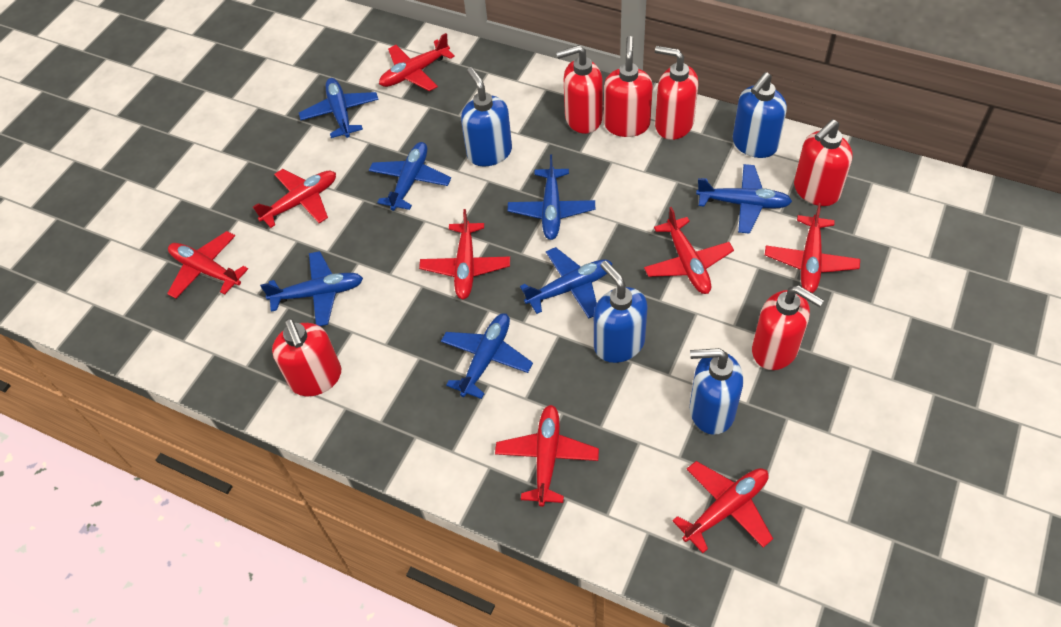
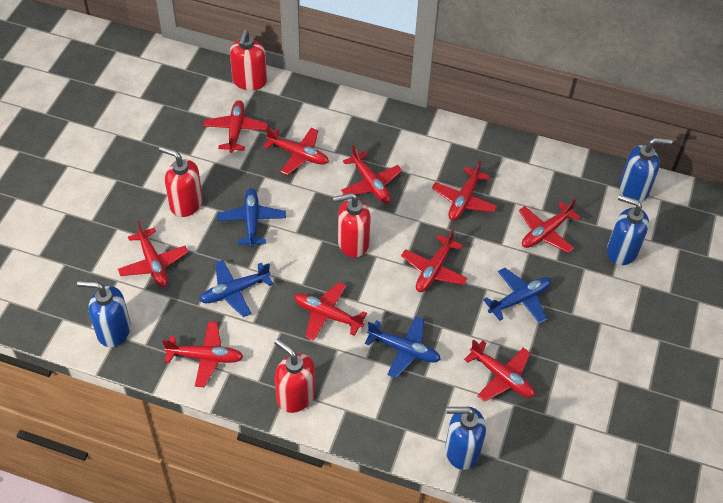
blue plane: [260,251,363,326] [299,78,379,138] [369,142,451,211] [441,313,533,399] [508,154,595,240] [520,247,612,318] [696,164,792,234] = 7 -> [199,260,273,317] [217,188,286,247] [365,317,441,378] [483,268,551,324] = 4
red plane: [167,231,248,299] [253,169,336,228] [379,33,455,91] [419,209,510,299] [495,405,599,507] [644,207,734,294] [672,461,773,553] [765,203,860,293] = 8 -> [118,221,188,287] [162,321,243,387] [203,100,268,153] [263,127,329,175] [294,282,367,341] [341,145,402,203] [401,229,468,292] [432,161,497,221] [464,339,535,402] [519,199,581,253] = 10
red soap dispenser: [272,319,341,396] [556,45,603,134] [604,36,653,137] [655,46,698,140] [752,285,824,370] [794,119,852,206] = 6 -> [159,146,203,217] [230,30,267,91] [274,339,315,413] [333,193,371,258] = 4

